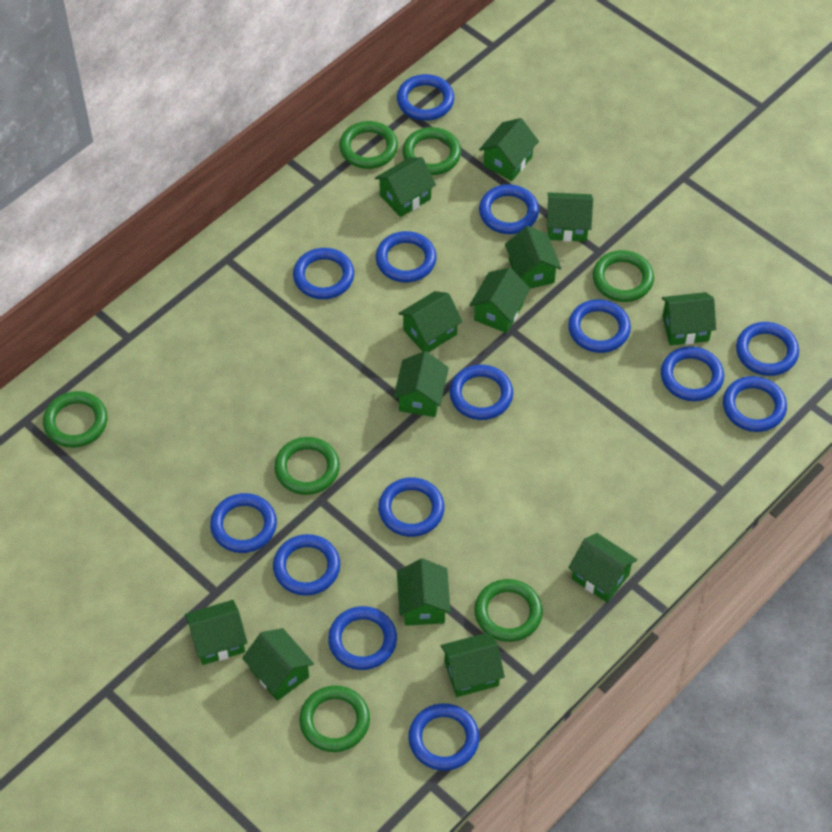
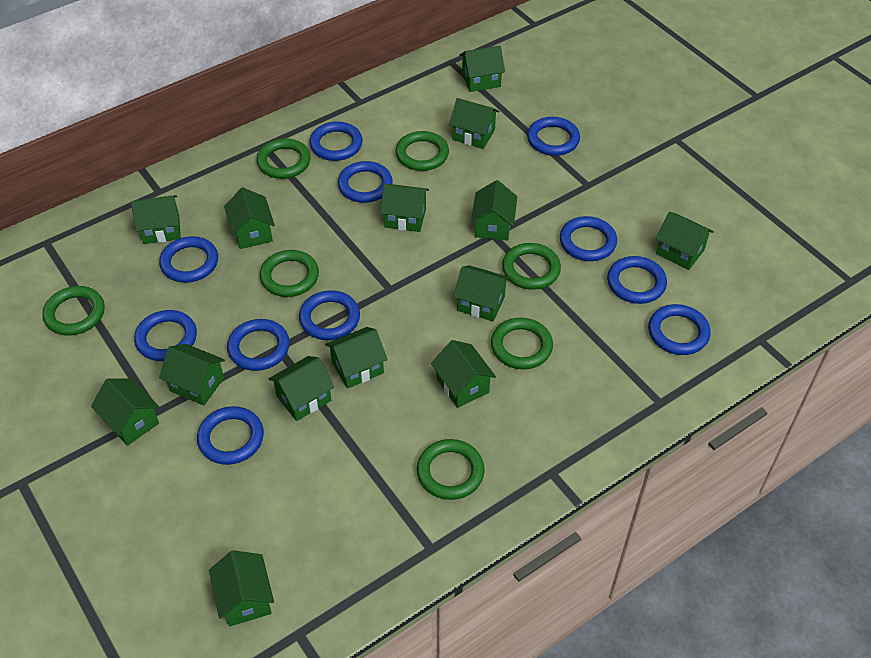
blue ring: [210,493,277,553] [273,534,340,596] [293,248,354,299] [328,606,397,670] [376,231,437,282] [378,477,444,537] [397,74,454,121] [408,703,479,771] [449,365,513,420] [479,184,539,234] [568,299,631,353] [661,346,724,401] [723,376,787,432] [736,322,799,376] = 14 -> [134,310,197,361] [159,236,218,283] [197,406,264,465] [227,319,290,371] [299,290,360,340] [309,121,363,161] [338,161,393,203] [527,117,580,156] [560,216,617,261] [607,256,667,304] [648,304,711,355] = 11
green house: [185,600,247,665] [242,628,314,701] [375,157,436,217] [393,351,449,417] [397,559,451,626] [398,291,463,352] [441,632,505,697] [469,267,530,333] [479,118,539,181] [505,226,562,289] [547,192,593,242] [568,533,637,602] [662,292,716,346] = 13 -> [91,378,159,446] [131,195,181,244] [159,344,225,406] [209,550,274,627] [224,187,275,249] [269,356,334,421] [325,327,388,389] [380,184,429,232] [431,340,496,408] [449,98,500,149] [453,265,510,321] [459,46,505,92] [471,180,517,241] [655,212,714,270] = 14

